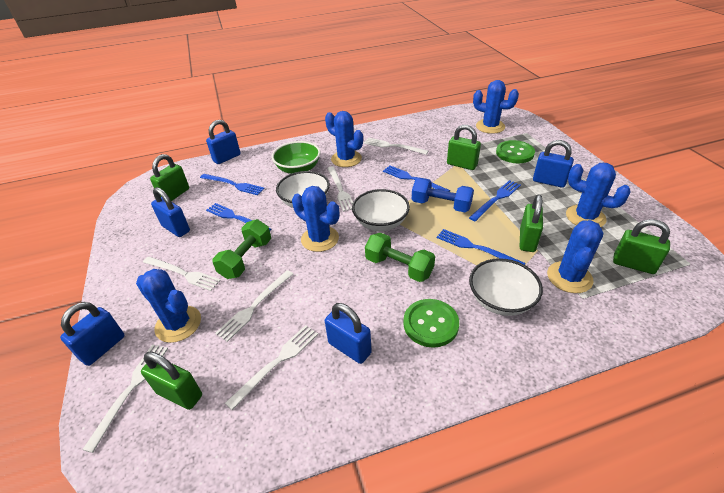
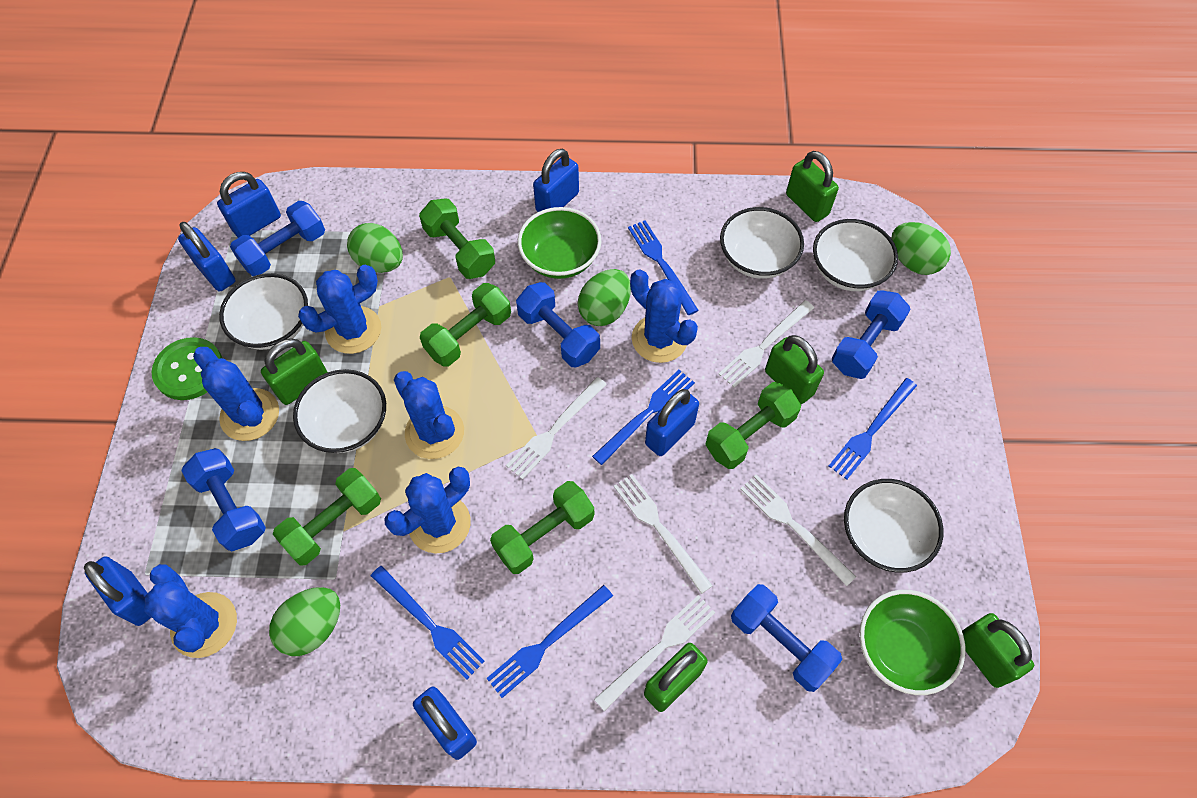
blue dumbbell: [412,178,474,212] = 1 -> [181,448,266,551] [230,201,325,276] [516,282,600,367] [731,584,842,692] [832,290,911,379] = 5
blue padlock: [60,302,125,366] [151,187,190,237] [206,120,241,164] [325,303,372,364] [533,140,574,188] = 5 -> [84,556,152,626] [178,222,236,291] [217,172,281,238] [413,687,477,760] [533,148,579,212] [645,389,699,456] = 6
green bowl: [272,141,320,174] = 1 -> [518,207,601,279] [859,590,965,695] = 2
green button: [403,299,459,348] [496,140,535,163] = 2 -> [152,337,222,400] = 1
green dumbbell: [213,219,271,279] [365,233,435,282] = 2 -> [273,468,381,566] [419,199,495,279] [420,283,511,367] [490,481,594,574] [705,382,801,469] = 5
green egg: none = 0 -> [269,587,340,656] [347,223,403,273] [578,269,631,326] [891,222,951,275] = 4
white bowl: [276,171,330,208] [352,189,410,231] [469,258,543,316] = 3 -> [219,273,308,350] [293,369,386,453] [720,207,804,279] [813,219,898,291] [844,479,943,573] = 5
white fork: [82,344,168,453] [143,256,221,291] [215,270,293,342] [225,325,318,410] [327,166,353,212] [363,138,429,155] = 6 -> [506,377,607,480] [594,595,716,711] [614,474,713,594] [718,300,814,388] [740,474,856,586] = 5

